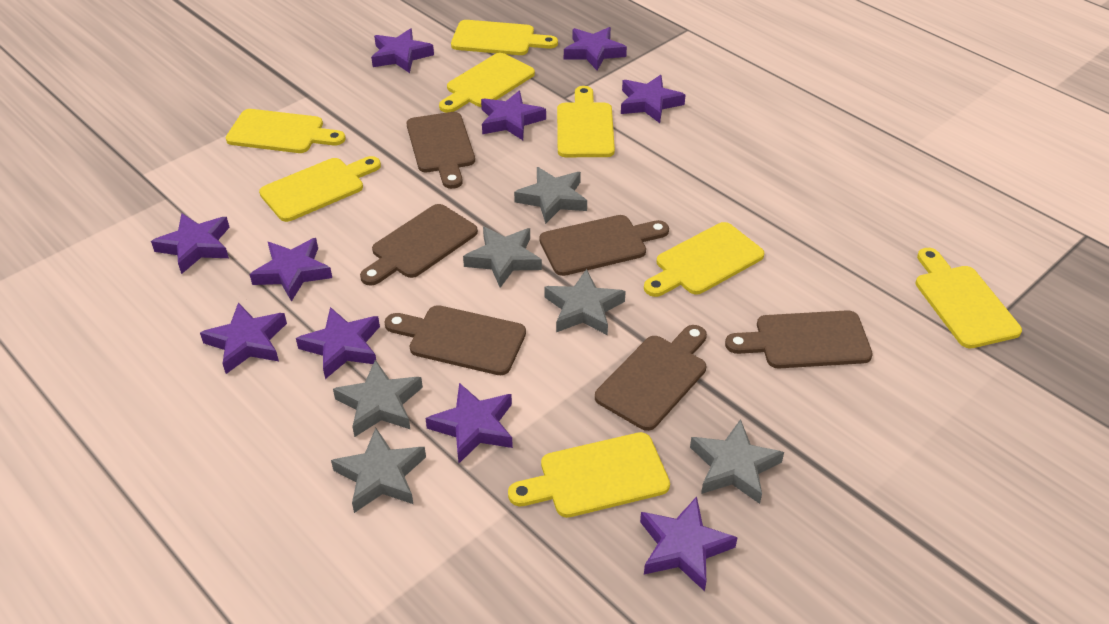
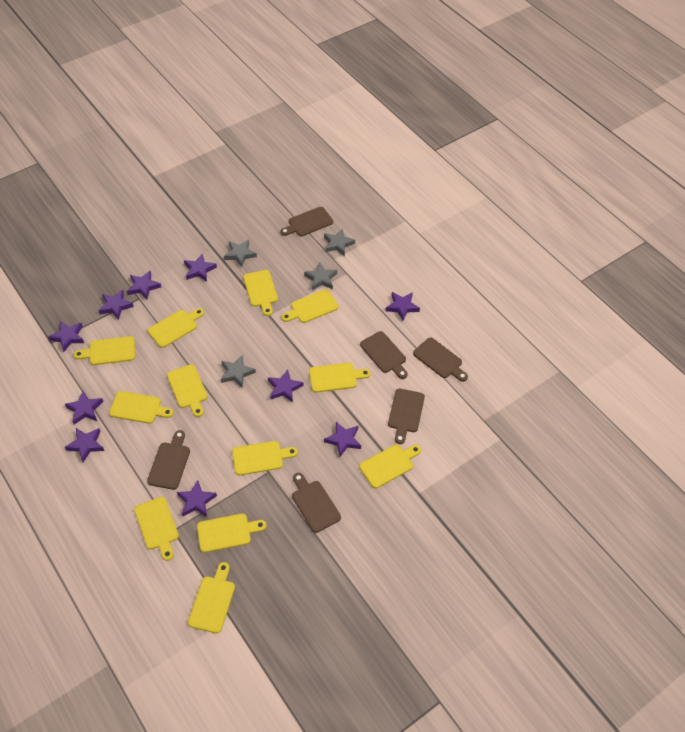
grey star: [331,428,426,513] [333,360,423,437] [463,226,542,288] [514,167,587,224] [544,269,626,335] [690,419,784,504] = 6 -> [221,355,256,387] [224,240,257,268] [304,262,337,290] [324,228,355,256] = 4
yellow cutting board: [226,109,346,153] [259,156,381,222] [439,53,535,113] [451,20,558,55] [508,432,670,518] [557,86,615,157] [644,222,764,297] [916,248,1022,349] = 8 -> [74,336,135,365] [109,391,174,424] [134,497,179,561] [148,308,204,348] [167,364,208,417] [188,562,235,633] [197,514,266,553] [232,441,298,475] [243,270,278,316] [281,289,339,323] [309,363,371,393] [359,445,421,488] = 12

